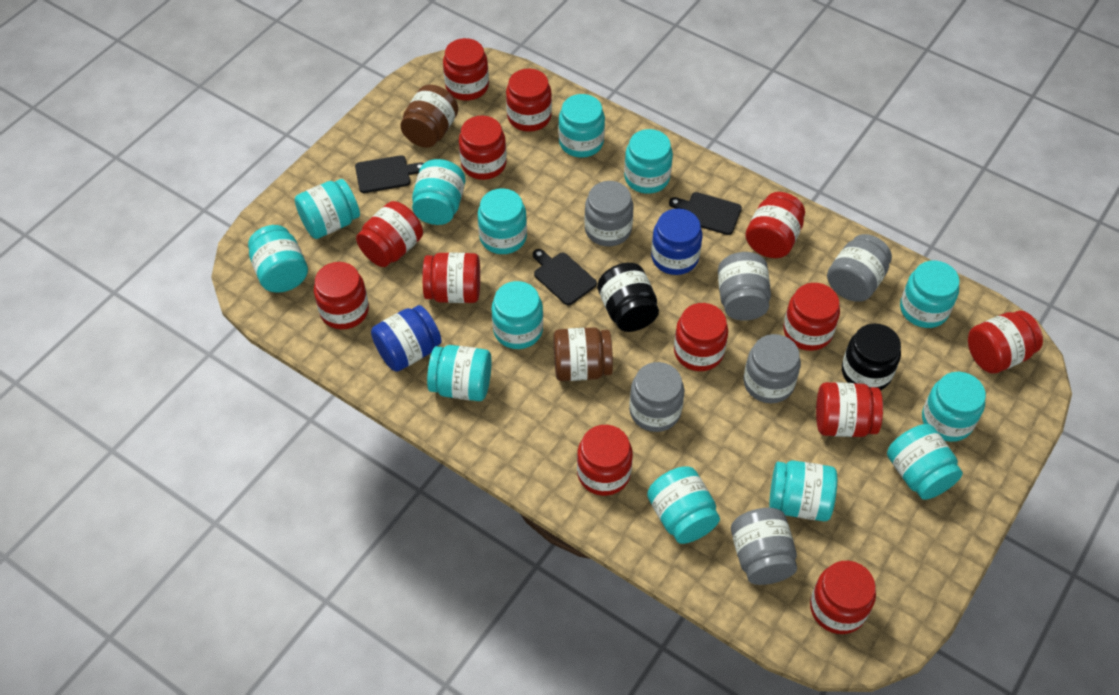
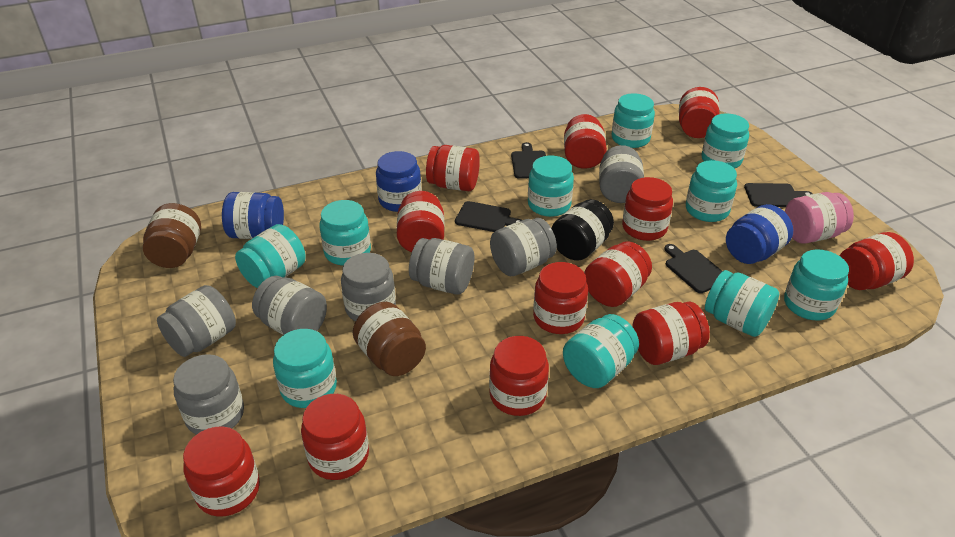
black cutting board: [355,155,424,193] [533,249,597,305] [669,192,742,235] = 3 -> [455,201,522,232] [511,142,546,179] [664,244,722,293] [744,183,813,207] = 4
black jar: [597,263,659,332] [842,323,901,390] = 2 -> [551,199,614,261] = 1
blue jar: [371,305,442,372] [651,209,702,275] = 2 -> [222,192,284,239] [376,151,422,212] [726,204,793,264] = 3
grey jar: [584,181,633,246] [629,362,684,432] [718,252,771,321] [731,508,797,585] [744,334,801,403] [827,234,892,302] = 6 -> [157,285,236,357] [173,354,244,435] [252,276,327,335] [341,253,396,321] [409,238,474,295] [490,218,557,276] [599,145,644,203] = 7
pink jar: none = 0 -> [785,192,854,243] = 1
red jar: [314,262,369,329] [356,201,423,267] [423,253,480,303] [443,38,489,101] [459,115,507,180] [506,69,552,132] [577,425,633,496] [674,303,728,371] [745,192,805,258] [783,283,840,351] [810,561,876,634] [816,382,883,437] [968,310,1043,374] = 13 -> [183,426,260,517] [301,394,369,480] [397,191,445,252] [426,145,480,191] [489,336,549,416] [533,262,588,334] [564,114,607,169] [584,241,652,307] [622,177,673,241] [633,301,710,365] [679,87,720,138] [840,232,914,290] = 12
turquoise jar: [248,225,308,293] [295,179,360,239] [412,159,465,225] [427,345,492,401] [478,188,527,254] [491,281,543,349] [558,94,605,158] [624,129,673,194] [647,466,720,544] [769,460,837,521] [887,424,963,500] [900,260,960,328] [922,372,986,442] = 13 -> [235,224,305,288] [273,329,337,408] [319,200,371,266] [528,156,574,217] [563,314,639,388] [612,93,655,148] [686,160,737,222] [701,113,749,169] [705,270,779,337] [784,249,849,320] = 10

